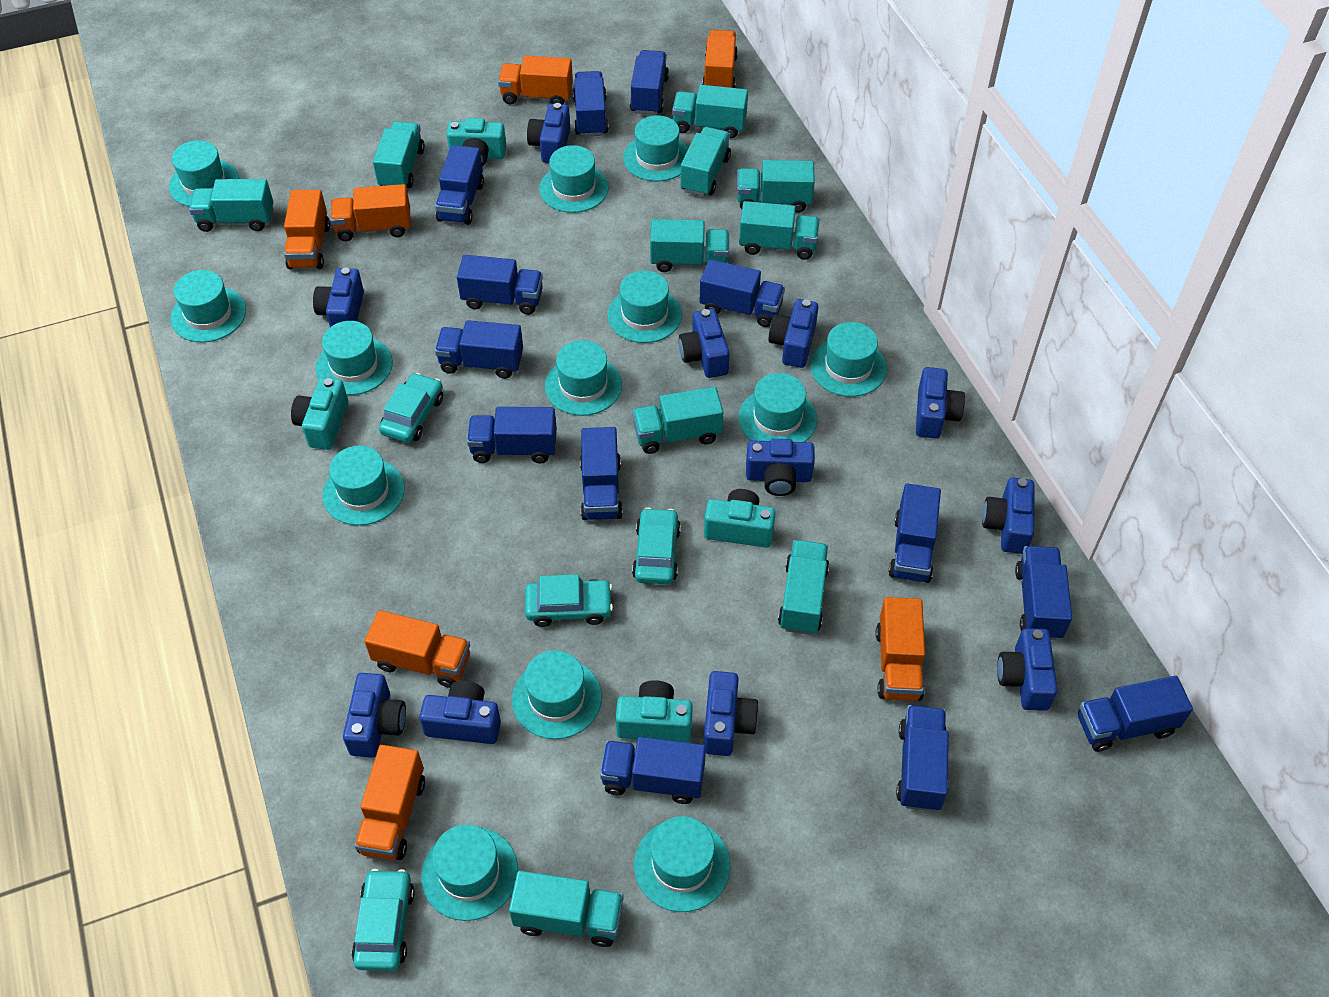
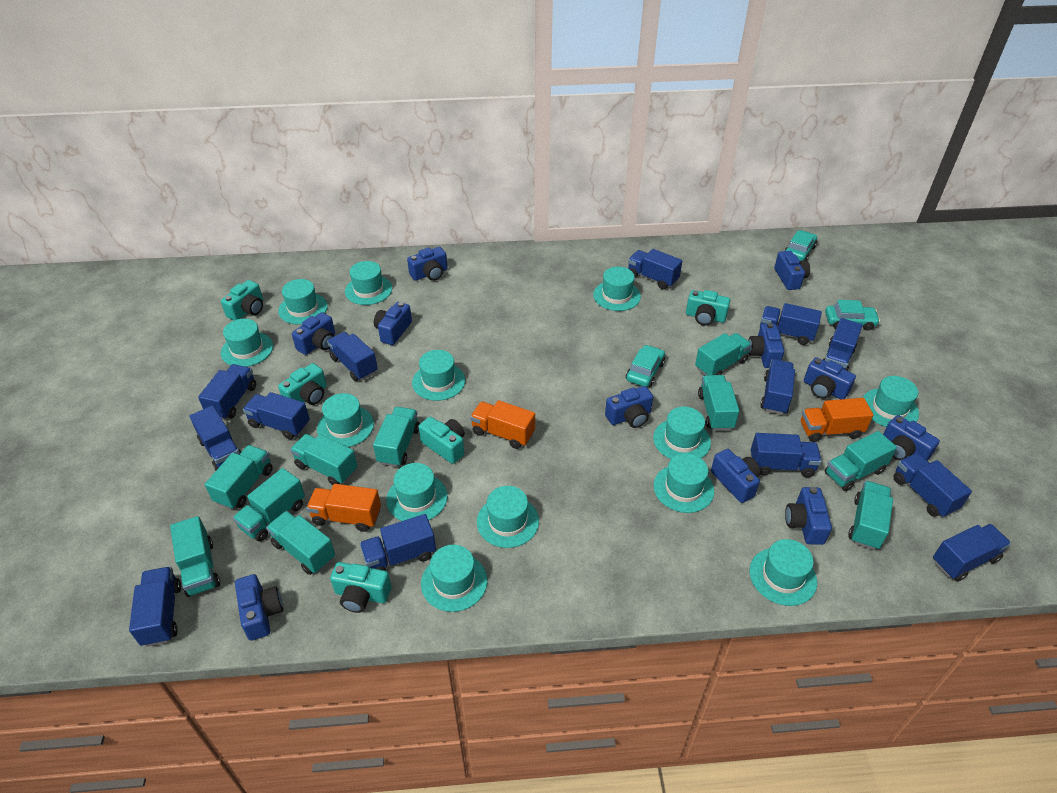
orange truck: [284,190,330,269] [330,184,411,241] [354,745,425,860] [364,610,470,688] [498,56,573,105] [702,30,738,88] [876,597,925,701] = 7 -> [306,484,381,532] [470,400,535,449] [801,398,873,442] = 3
turquoise camera: [291,378,348,450] [447,118,506,166] [616,680,693,742] [704,489,776,548] = 4 -> [221,280,263,320] [278,363,327,405] [330,562,392,613] [419,417,465,464] [686,290,730,326] = 5
turquoise car: [352,869,415,971] [379,373,443,443] [525,574,613,627] [632,507,681,584] = 4 -> [626,345,665,387] [784,230,817,261] [825,300,880,330] = 3

